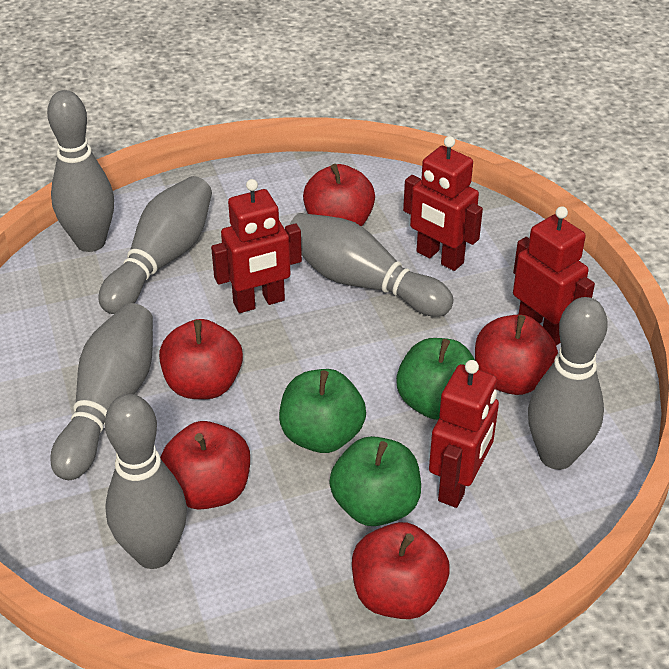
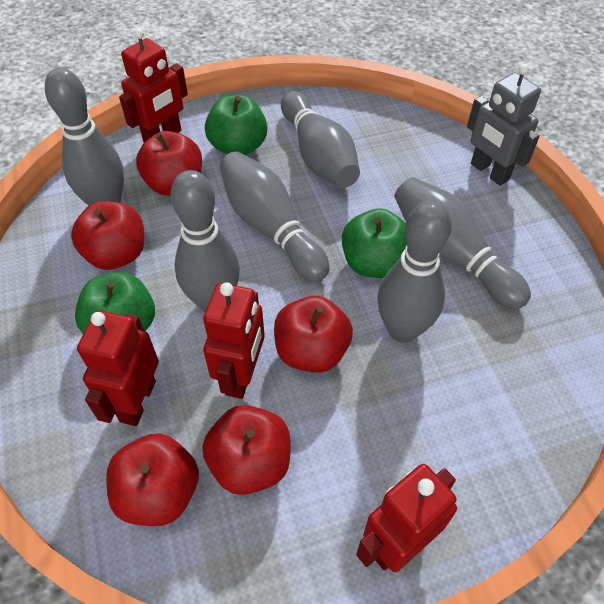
grey robot: none = 0 -> [467,64,541,186] = 1

